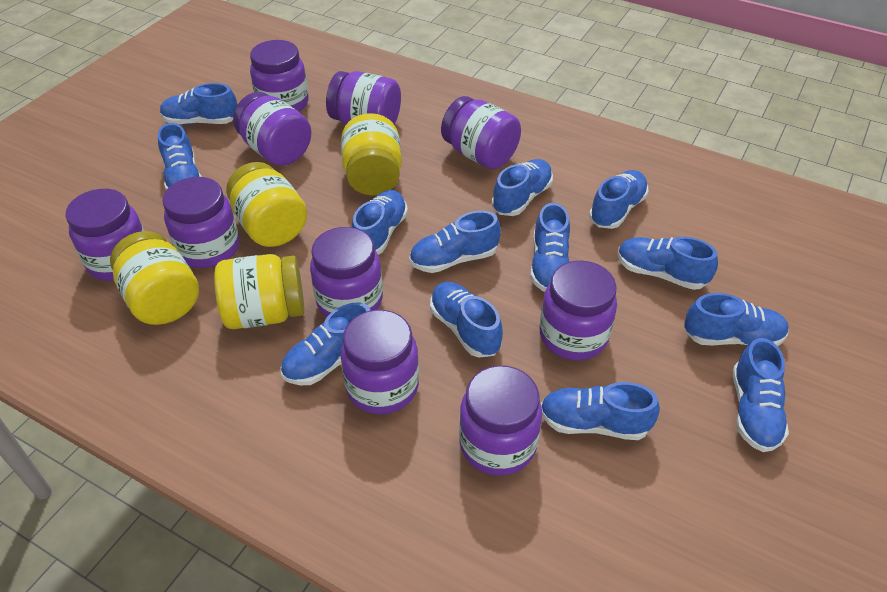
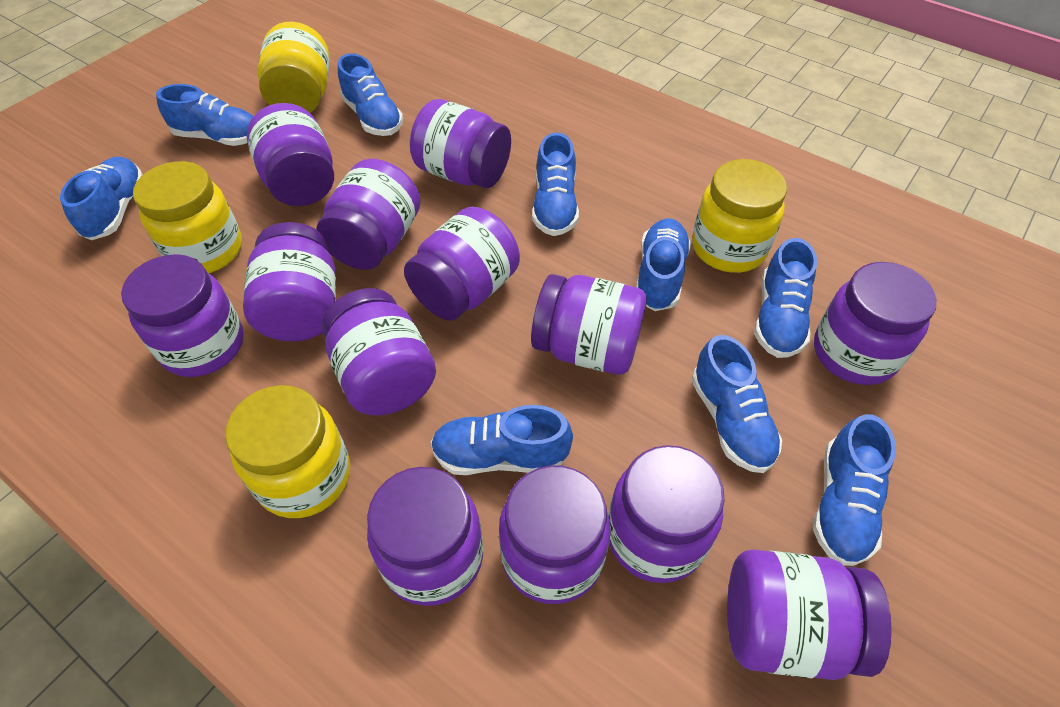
blue shoe: [158,123,202,190] [160,83,237,125] [280,302,371,385] [352,190,408,255] [409,211,501,273] [430,282,503,357] [492,159,553,216] [530,203,570,292] [541,382,660,440] [589,170,649,229] [618,237,718,290] [684,293,789,346] [732,338,789,452] = 13 -> [60,157,143,240] [156,84,253,146] [338,53,403,136] [431,405,573,475] [532,132,579,236] [636,219,691,311] [692,335,782,473] [754,238,817,358] [813,414,896,566] = 9
purple jar: [65,189,144,281] [162,177,239,268] [233,92,311,166] [250,40,309,112] [310,227,383,317] [326,71,401,125] [340,310,419,414] [441,96,521,169] [459,366,542,476] [540,260,617,360] = 10 -> [121,254,243,377] [243,222,336,341] [247,103,334,206] [317,159,420,270] [322,288,436,415] [367,467,483,606] [404,207,520,321] [410,99,511,188] [499,465,611,604] [531,274,647,375] [608,445,725,583] [727,549,892,680] [814,262,937,385] = 13

